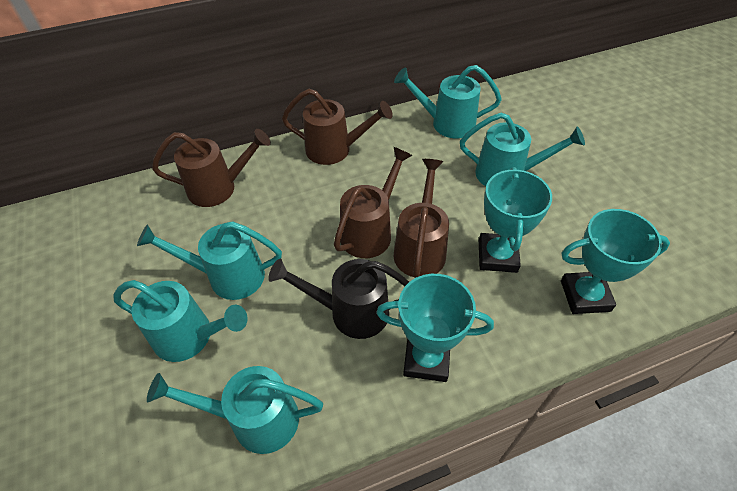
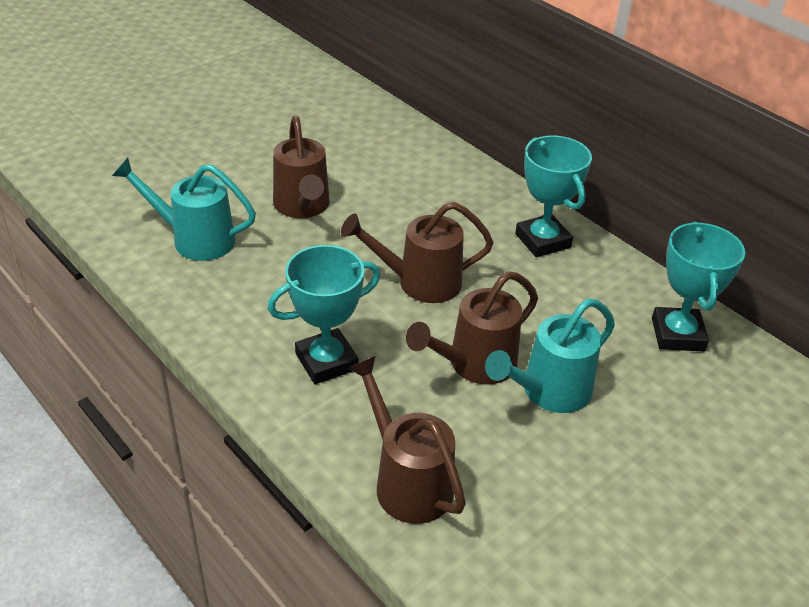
black watering can: [268,259,409,339] = 1 -> none = 0
turquoise watering can: [113,280,248,362] [137,221,282,300] [147,366,323,454] [394,65,502,138] [460,113,585,186] = 5 -> [112,158,256,261] [485,298,615,413] = 2

